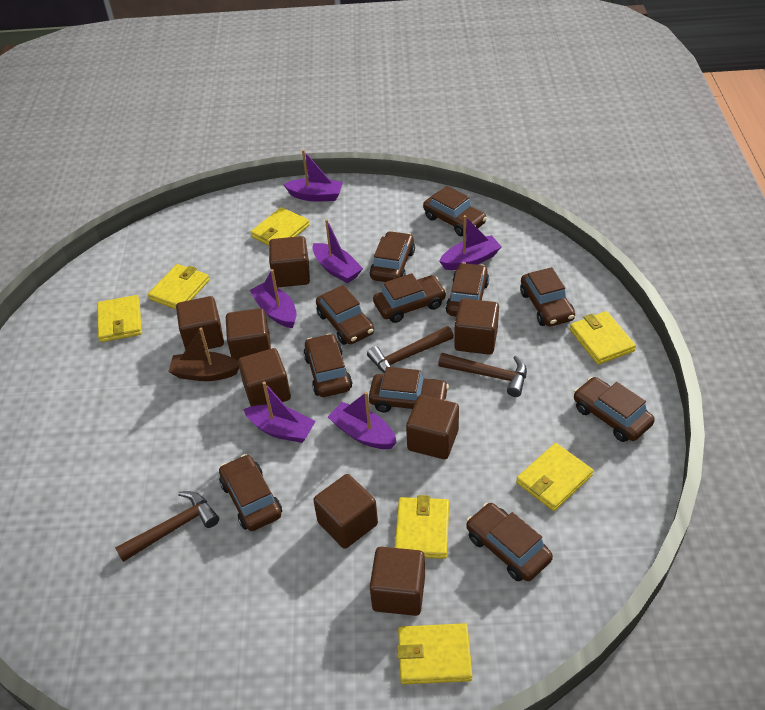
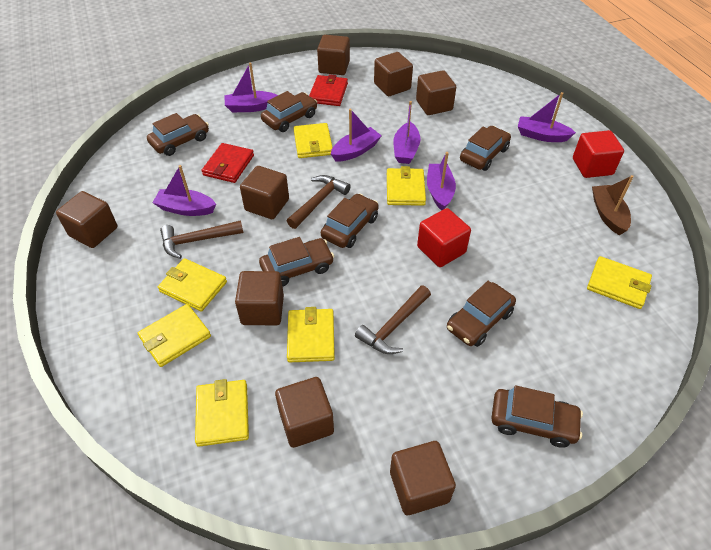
brown car: [219,454,282,531] [303,333,352,397] [316,285,374,345] [369,367,449,412] [370,231,415,282] [373,273,447,323] [423,186,487,236] [446,263,489,316] [466,503,553,581] [520,267,575,327] [574,377,655,442] = 11 -> [147,113,209,156] [259,237,334,287] [261,91,317,132] [321,194,379,248] [447,281,516,347] [460,126,511,171] [491,385,583,448] = 7
red cube: none = 0 -> [417,208,471,267] [573,130,624,178] = 2
red wallet: none = 0 -> [202,143,254,183] [309,74,348,106] = 2

